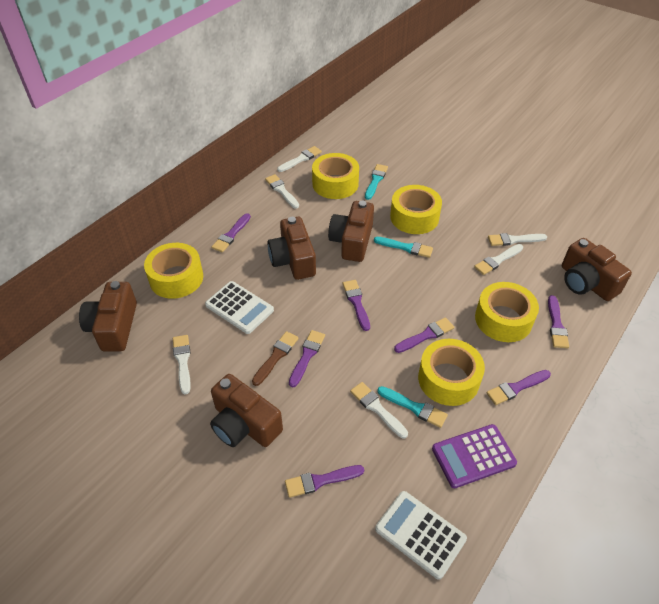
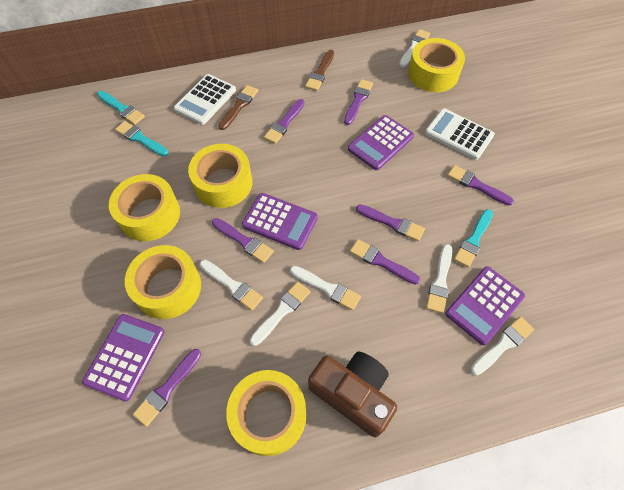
brown brush: [252,331,299,386] = 1 -> [218,85,258,130] [305,50,334,91] = 2
brown camera: [79,281,137,352] [210,374,283,447] [267,217,316,280] [328,201,374,262] [562,238,632,301] = 5 -> [308,352,397,438] = 1
purple calculator: [432,424,517,488] = 1 -> [82,314,164,402] [242,193,318,250] [348,115,414,170] [445,266,525,345] = 4

